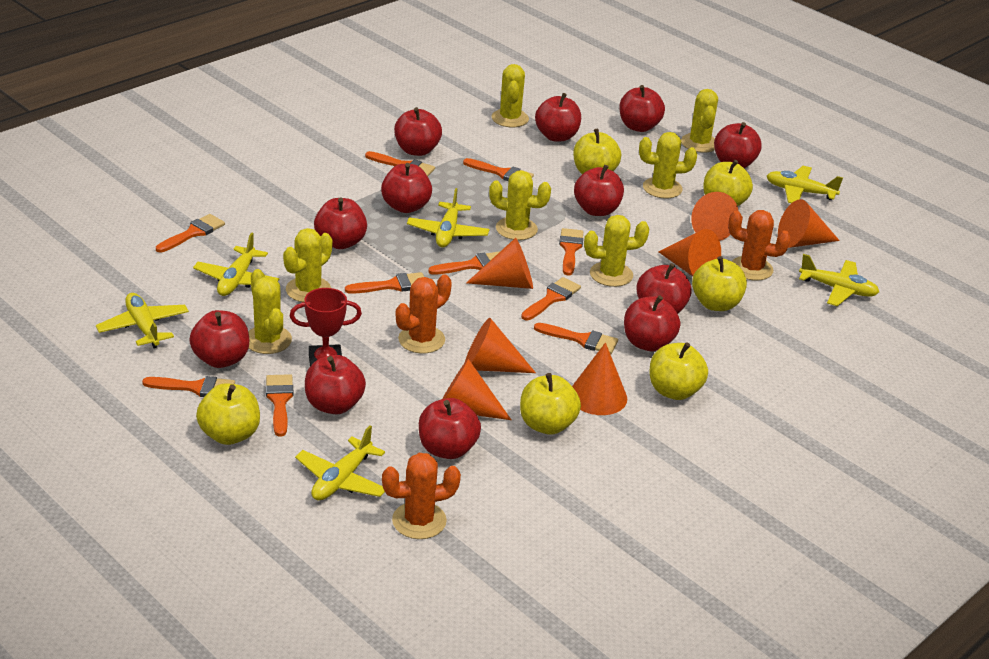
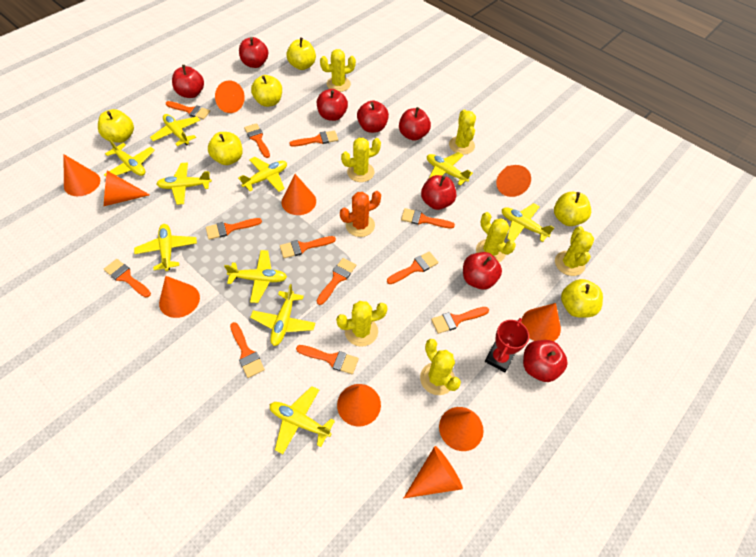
orange brush: [142,376,235,397] [156,214,225,253] [266,374,293,437] [345,272,424,294] [365,151,435,176] [428,251,500,275] [463,158,534,181] [521,277,581,320] [534,323,618,354] [559,228,583,276] = 10 -> [104,259,151,297] [166,101,210,120] [206,218,262,240] [230,322,265,378] [244,123,270,158] [280,236,336,258] [289,130,338,147] [296,345,359,374] [317,258,356,305] [387,252,438,284] [401,208,455,229] [431,307,489,334] = 12
orange cactus: [382,453,461,539] [396,274,452,354] [728,210,791,281] = 3 -> [340,191,381,237] = 1
orange cone: [442,359,511,420] [465,318,536,373] [466,238,533,289] [572,343,627,415] [658,229,721,276] [691,192,738,241] [778,199,840,248] = 7 -> [63,154,100,196] [104,171,150,206] [159,276,200,318] [215,80,245,113] [282,174,316,215] [337,384,381,426] [404,446,463,498] [439,407,484,451] [496,165,531,197] [521,303,561,341] = 10
red apple: [189,310,249,368] [305,355,366,414] [314,197,367,249] [381,163,432,213] [394,107,442,156] [419,398,481,459] [535,93,581,142] [574,165,624,216] [619,85,665,132] [624,295,680,351] [636,263,692,314] [714,122,762,168] = 12 -> [172,65,204,98] [239,37,268,68] [317,89,348,121] [357,100,389,133] [399,107,431,141] [421,175,456,210] [463,252,502,290] [523,340,568,382] = 8
yellow plane: [96,293,189,348] [193,232,279,296] [295,426,385,501] [407,188,489,247] [767,166,843,203] [799,254,879,306] = 6 -> [104,138,155,176] [134,224,197,271] [150,114,200,146] [157,163,212,205] [224,250,287,303] [238,157,287,192] [250,284,315,346] [270,386,335,454] [427,152,473,186] [502,203,555,242] = 10

